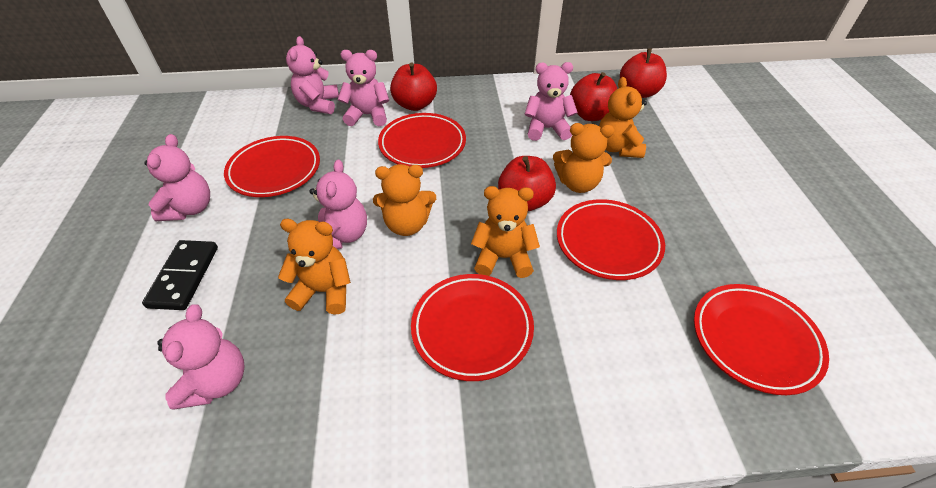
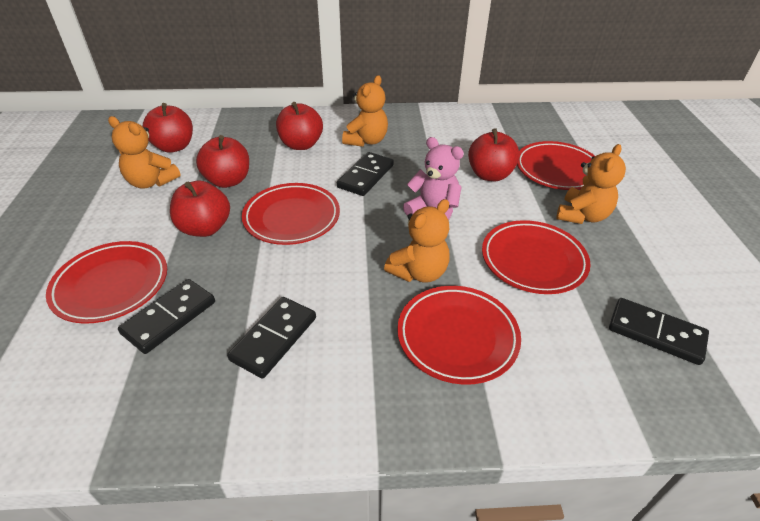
black domino: [142,240,218,310] = 1 -> [118,279,215,354] [227,297,316,379] [337,152,394,196] [609,298,709,365] = 4
orange teddy bear: [278,219,351,315] [373,164,436,236] [471,186,540,278] [553,123,614,193] [599,77,647,158] = 5 -> [108,116,181,189] [342,75,388,147] [384,199,450,283] [556,144,626,224] = 4
pink teddy bear: [144,134,210,221] [157,304,245,410] [286,36,339,114] [310,160,367,249] [338,50,389,126] [524,62,578,141] = 6 -> [403,137,464,220] = 1
red apple: [390,63,437,111] [498,156,556,211] [570,72,617,121] [620,48,667,98] = 4 -> [142,103,193,153] [170,180,230,237] [196,135,249,188] [276,102,323,150] [468,128,520,181] = 5

